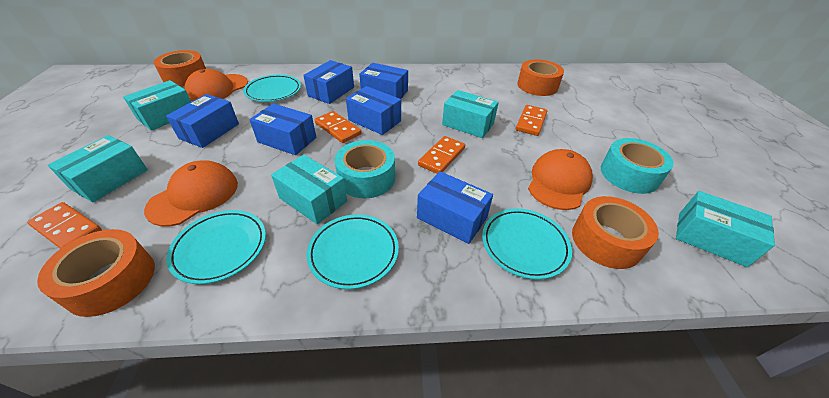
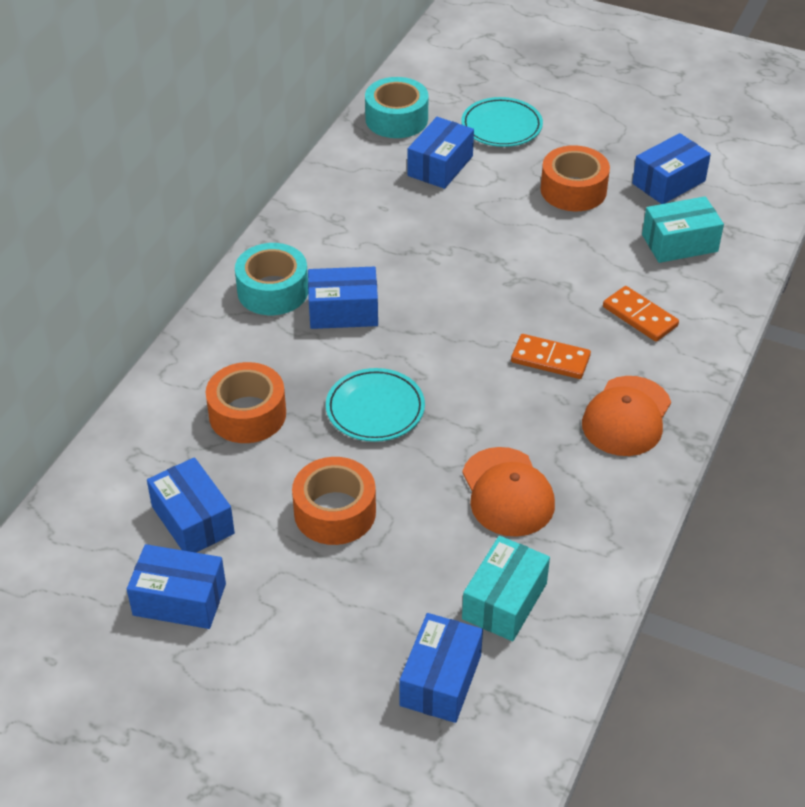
orange cap: [144,160,238,226] [185,69,248,101] [528,149,593,210] = 3 -> [462,447,555,537] [582,376,671,456] = 2
orange domino: [27,202,102,249] [315,111,362,143] [418,136,465,174] [516,105,547,136] = 4 -> [511,334,591,379] [603,286,679,342] = 2
orange tape: [37,229,155,317] [153,50,206,87] [517,59,564,96] [572,196,659,269] = 4 -> [206,362,286,443] [292,457,376,545] [541,145,610,211] = 3
turquoise box: [48,135,148,202] [123,80,191,131] [271,155,347,224] [442,90,499,138] [676,191,775,267] = 5 -> [462,536,550,641] [642,196,724,263] = 2
turquoise plate: [166,210,266,284] [243,75,301,102] [307,214,399,289] [482,208,572,280] = 4 -> [326,368,425,442] [461,97,543,147] = 2

